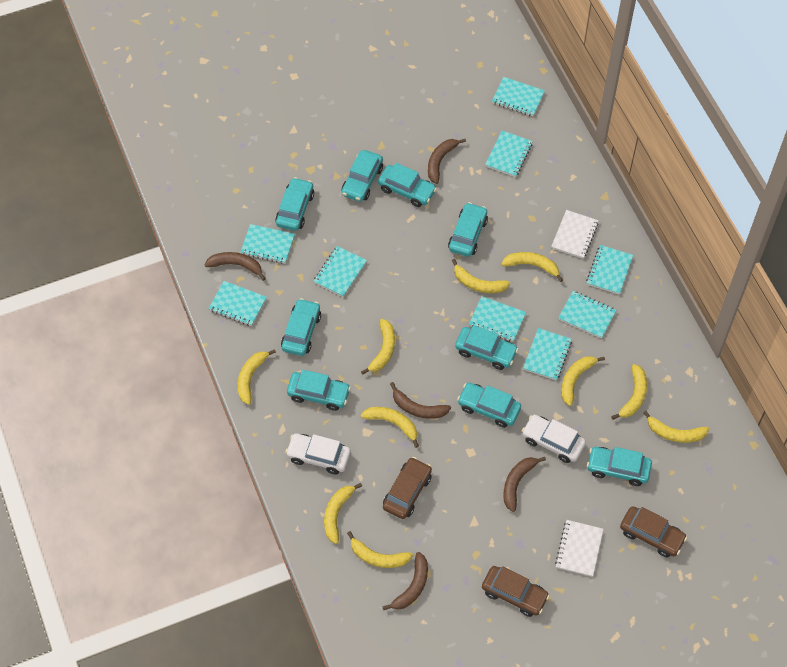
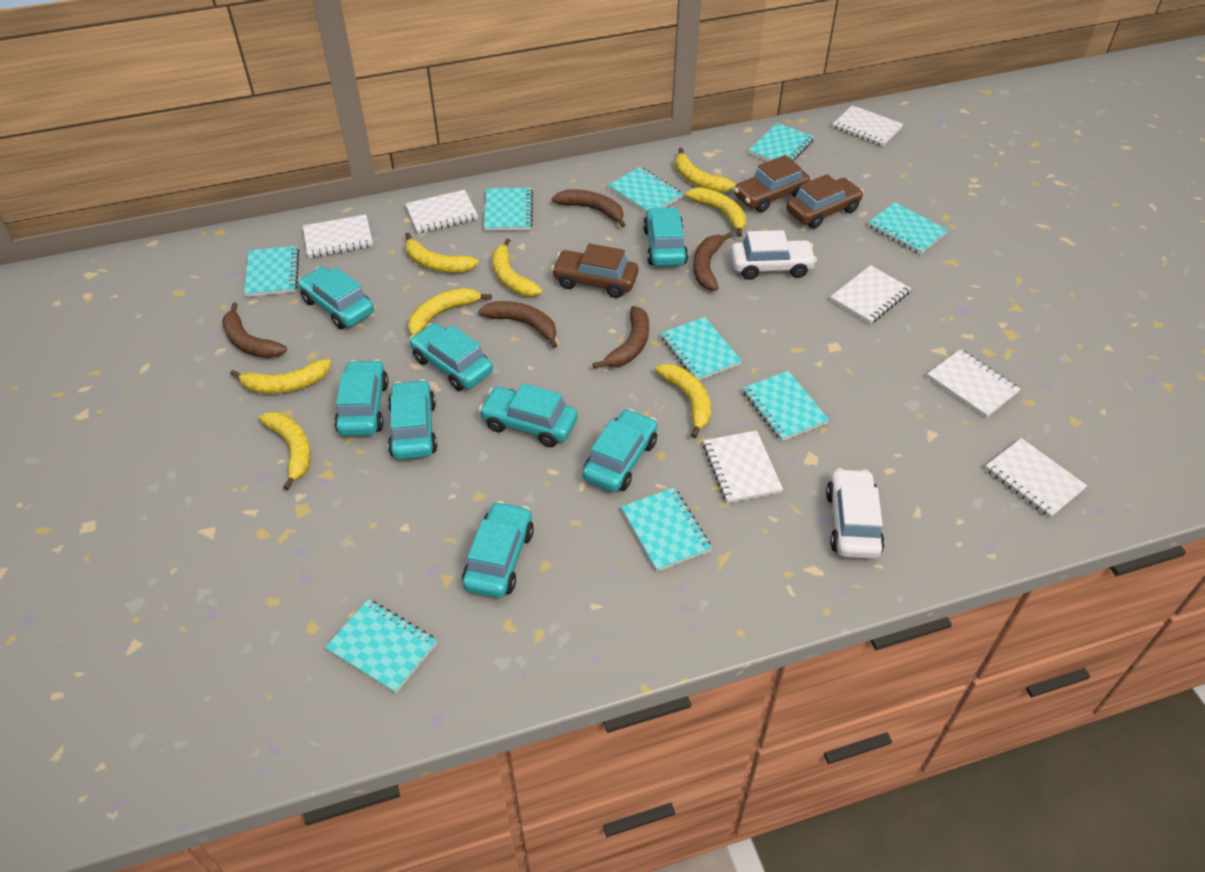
turquoise car: [275,177,314,231] [281,298,321,356] [287,370,351,411] [342,150,383,202] [378,163,437,207] [448,202,488,257] [455,325,518,370] [457,383,521,428] [587,447,652,486] = 9 -> [298,267,374,329] [334,359,389,436] [388,379,437,460] [410,323,493,391] [462,501,534,598] [479,383,578,447] [582,409,657,492] [643,207,688,266] = 8
white notebook: [551,210,599,259] [555,520,603,577] = 2 -> [303,214,373,258] [405,190,478,234] [703,430,783,504] [830,265,911,324] [833,105,903,147] [927,349,1020,418] [985,438,1087,518] = 7
yellow banana: [238,349,276,405] [324,483,362,544] [347,531,413,568] [361,319,395,375] [361,407,419,448] [452,259,510,293] [501,252,563,282] [561,356,605,406] [611,364,647,420] [643,411,709,443] = 10 -> [230,359,331,394] [259,412,311,490] [405,232,479,273] [408,288,492,335] [492,238,542,296] [655,364,711,438] [675,148,736,192] [685,187,746,237] = 8

